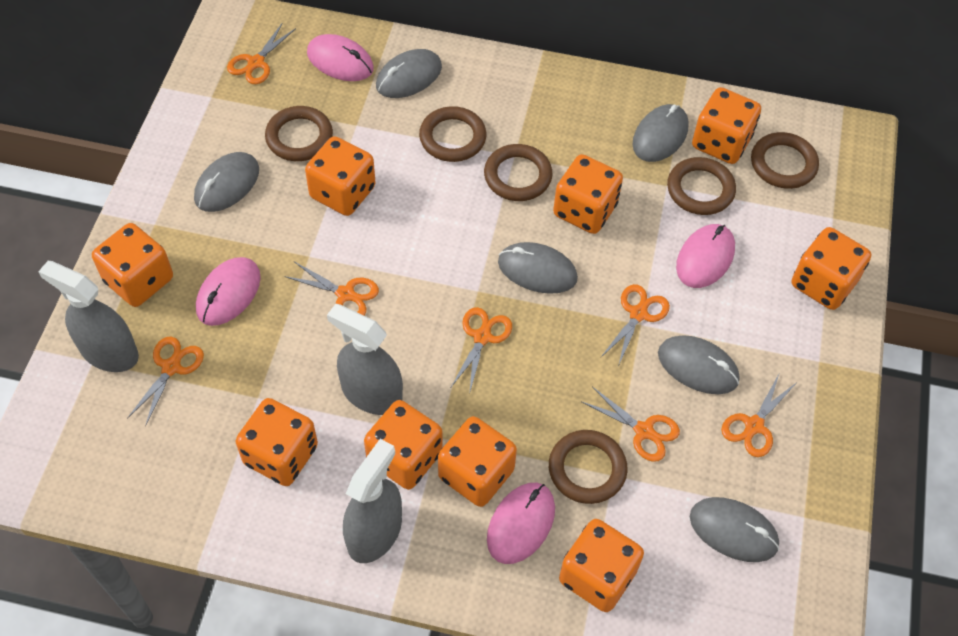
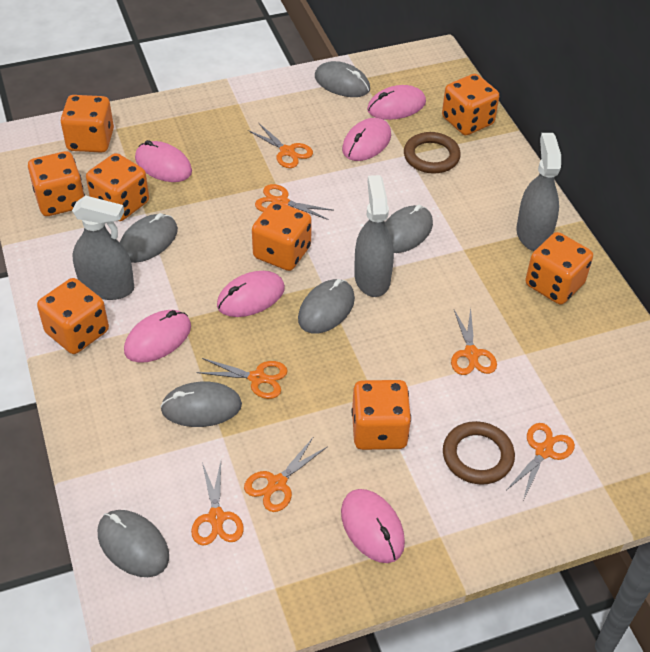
brown ring: [265,106,333,161] [419,106,486,162] [484,144,553,201] [549,430,628,504] [667,157,736,215] [751,132,819,189] = 6 -> [404,132,461,174] [443,421,515,485] = 2
orange dice: [92,223,173,307] [236,398,318,486] [305,136,376,216] [364,400,443,490] [438,416,517,507] [553,154,623,234] [559,519,644,612] [692,87,761,164] [792,227,871,310] = 9 -> [28,151,85,216] [37,278,109,354] [61,95,114,153] [86,153,149,221] [252,201,312,271] [351,380,411,450] [442,74,499,135] [525,232,593,304] = 8
pink mouse: [196,257,261,326] [307,34,374,81] [487,483,555,564] [676,224,735,288] = 4 -> [124,310,191,363] [135,140,192,182] [217,271,285,317] [341,489,405,563] [342,118,391,161] [367,85,426,120] = 6

